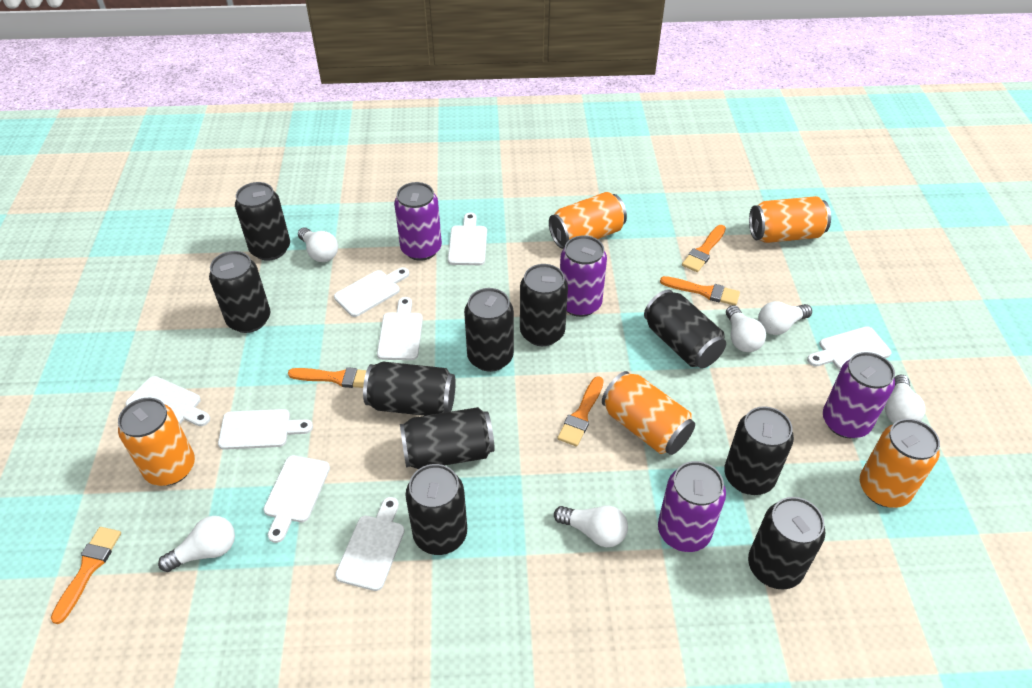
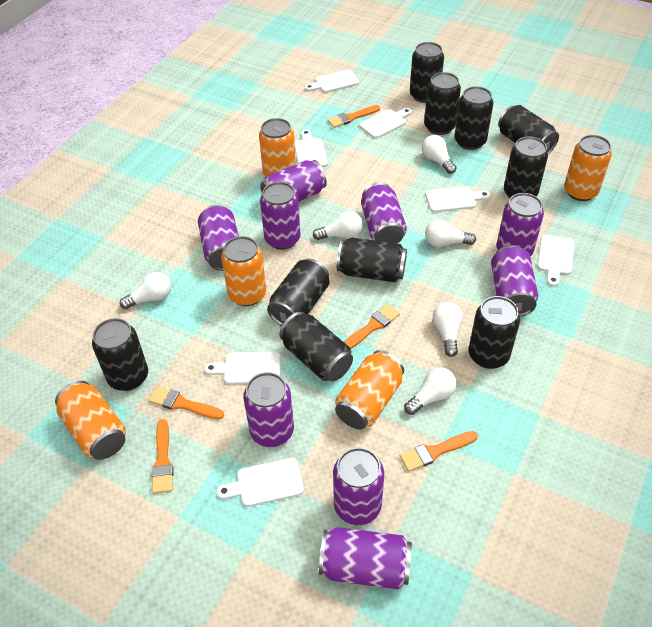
purple can: [394,182,442,261] [560,235,607,317] [658,461,726,552] [823,352,895,438] = 4 -> [198,205,239,271] [243,372,294,447] [260,160,327,202] [260,182,300,250] [319,527,412,589] [333,447,384,525] [361,182,407,244] [491,245,538,316] [497,193,544,256] = 9
white cutting board: [126,376,210,426] [218,409,313,450] [263,455,330,543] [334,267,409,317] [335,497,405,591] [377,297,423,360] [448,213,487,265] [807,326,891,370] = 8 -> [204,351,281,384] [216,458,304,507] [295,129,328,167] [305,69,359,93] [359,108,412,138] [425,186,490,212] [537,234,575,287] = 7

